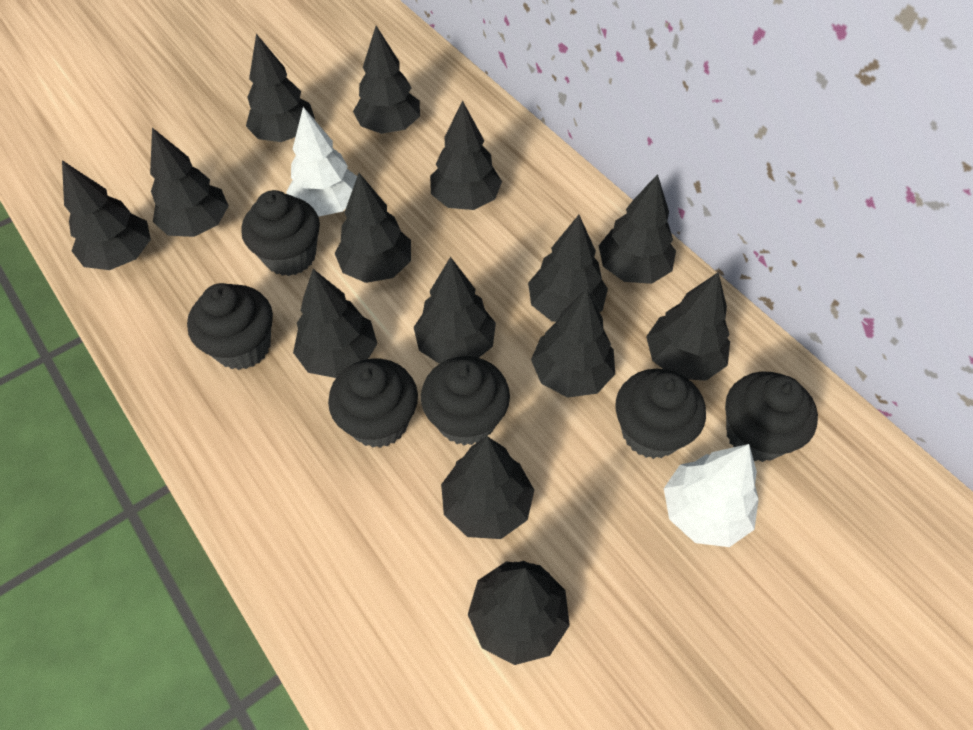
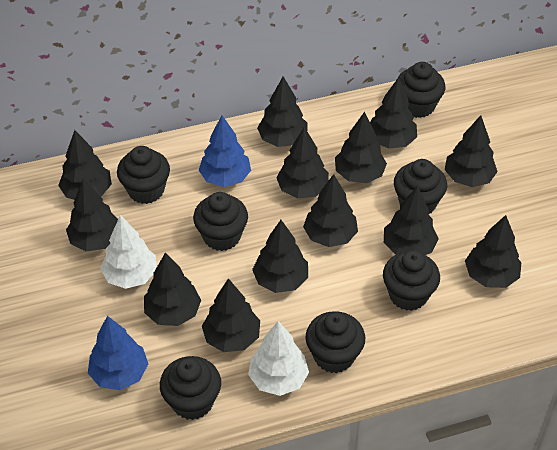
black cupcake: [187,283,273,370] [241,190,320,276] [328,359,418,448] [421,356,510,446] [615,369,706,459] [725,372,818,462] = 6 -> [117,146,170,204] [160,356,221,420] [193,192,248,251] [306,311,365,373] [383,250,440,311] [394,159,447,214] [398,62,445,118] = 7
black tree: [62,160,151,270] [150,128,229,237] [246,34,315,142] [293,269,377,378] [335,173,411,283] [353,26,420,134] [414,257,496,364] [430,101,502,210] [441,436,534,539] [468,561,570,665] [528,215,608,322] [531,289,615,397] [599,174,676,284] [646,272,730,381] = 14 -> [58,130,112,200] [66,179,118,251] [144,253,201,326] [202,278,260,352] [252,220,308,293] [257,76,308,147] [276,127,329,198] [303,174,358,247] [335,112,387,183] [370,78,417,149] [384,186,439,255] [445,115,498,187] [465,215,522,288] = 13
blue tree: none = 0 -> [88,316,148,390] [199,116,251,187] = 2

